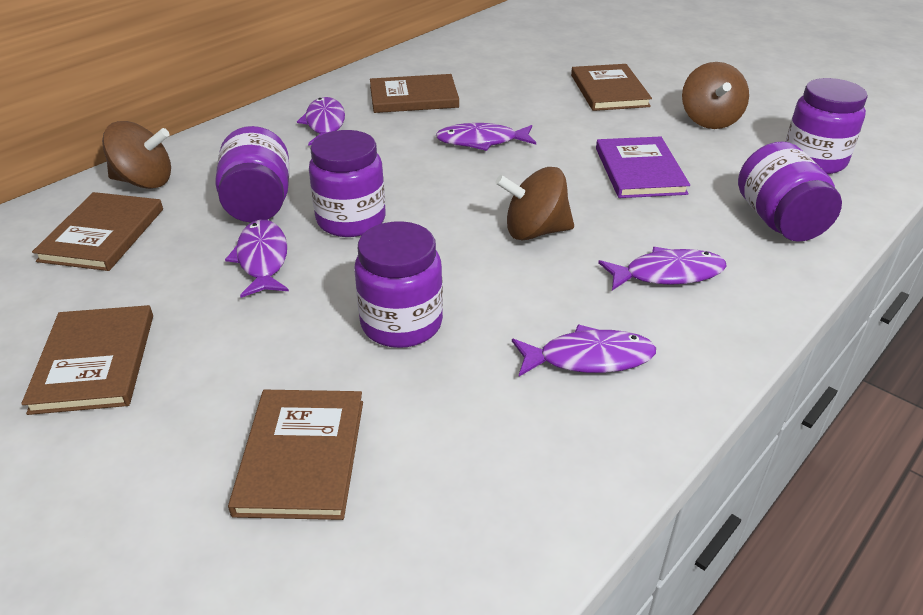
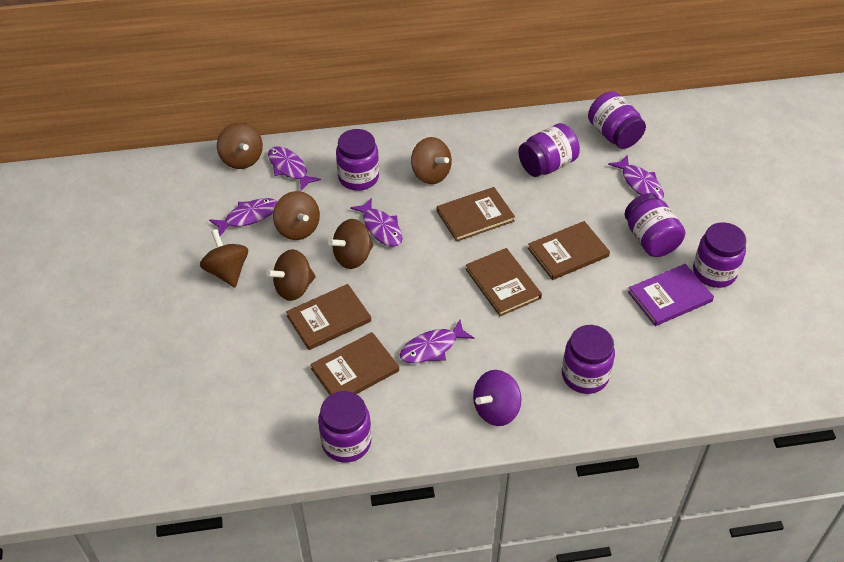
brown spinning top: [102,121,171,189] [495,167,574,241] [682,62,749,129] = 3 -> [200,229,248,287] [217,122,263,169] [266,249,316,301] [273,191,320,240] [328,219,373,269] [411,137,452,184] = 6
purple jar: [215,126,289,223] [309,130,386,237] [354,221,443,348] [738,141,842,242] [786,78,868,174] = 5 -> [318,391,371,463] [336,129,379,191] [518,123,580,177] [562,325,615,394] [588,91,646,149] [625,193,685,257] [693,222,746,288] = 7
purple spinning top: none = 0 -> [473,370,522,426] = 1

